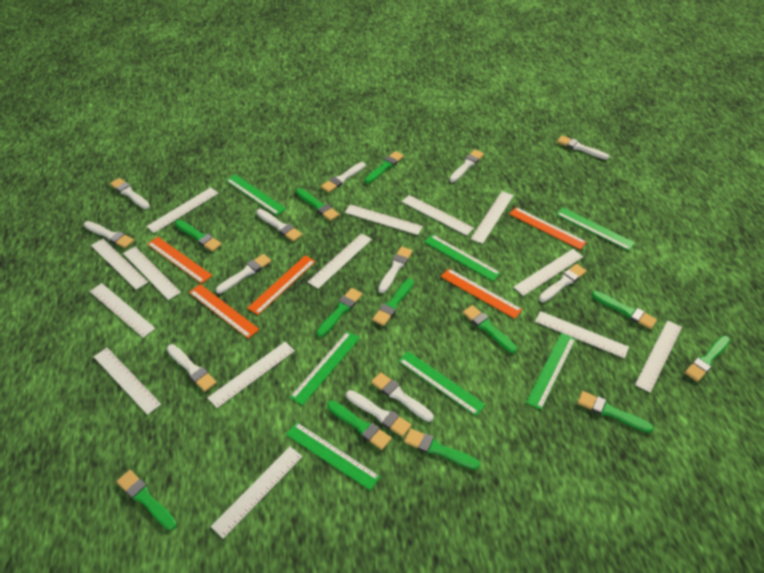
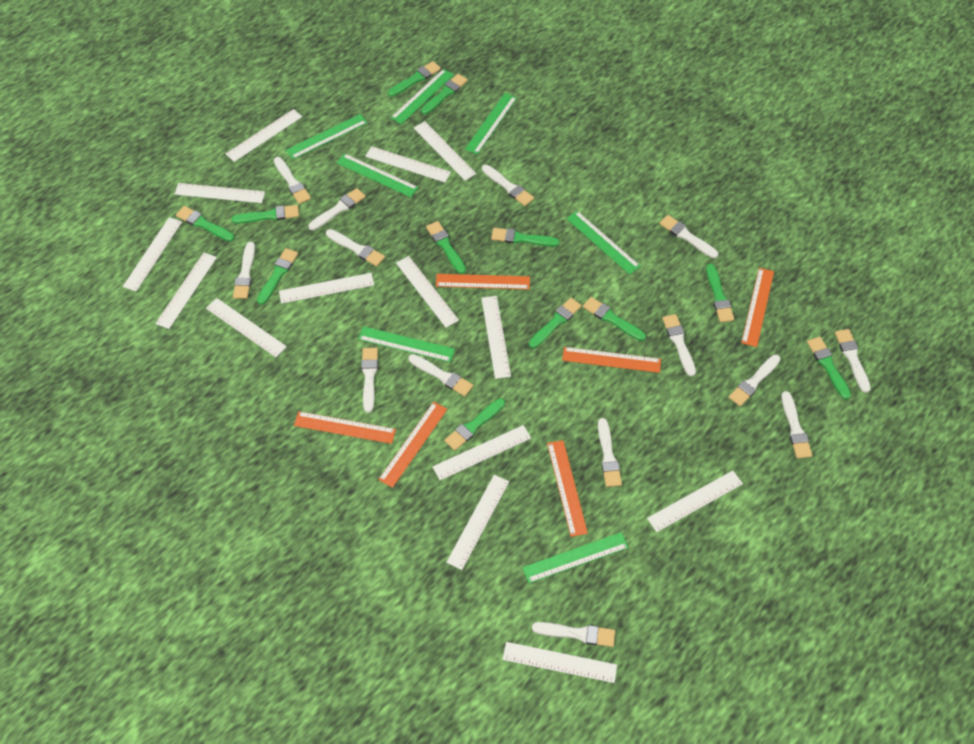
orange ruler: [147,237,212,284] [189,284,259,339] [247,255,316,315] [441,268,523,319] [509,207,587,250] = 5 -> [294,411,396,444] [378,402,447,488] [436,274,530,290] [547,440,588,537] [562,347,661,373] [741,268,774,347] = 6
white brush: [84,221,134,248] [110,178,150,209] [167,344,217,392] [216,254,271,294] [256,209,302,242] [321,162,365,193] [346,390,411,437] [371,372,434,422] [378,246,413,293] [449,149,484,182] [539,264,587,302] [557,136,610,160] = 12 -> [233,242,255,299] [274,157,311,204] [308,188,366,230] [326,229,385,266] [361,348,378,413] [409,354,473,396] [482,165,534,206] [532,622,615,647] [598,418,622,487] [659,215,718,258] [662,314,696,376] [729,354,780,406] [781,391,812,459] [835,329,871,393] = 14

